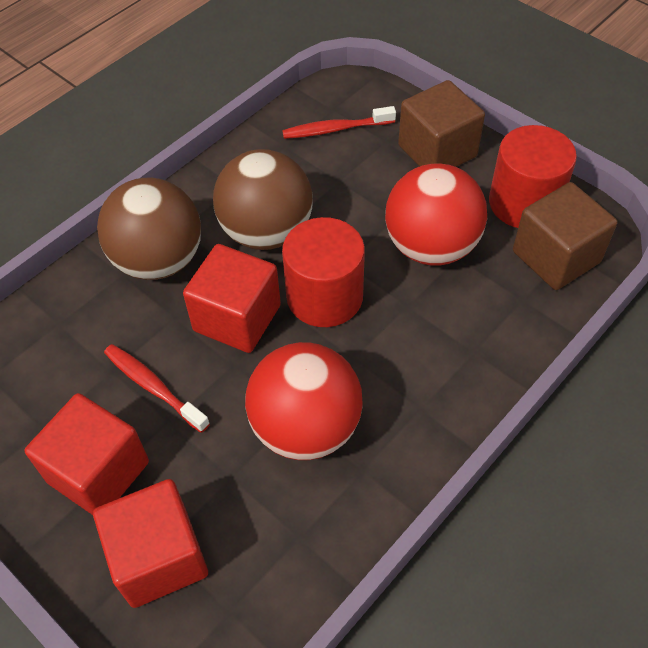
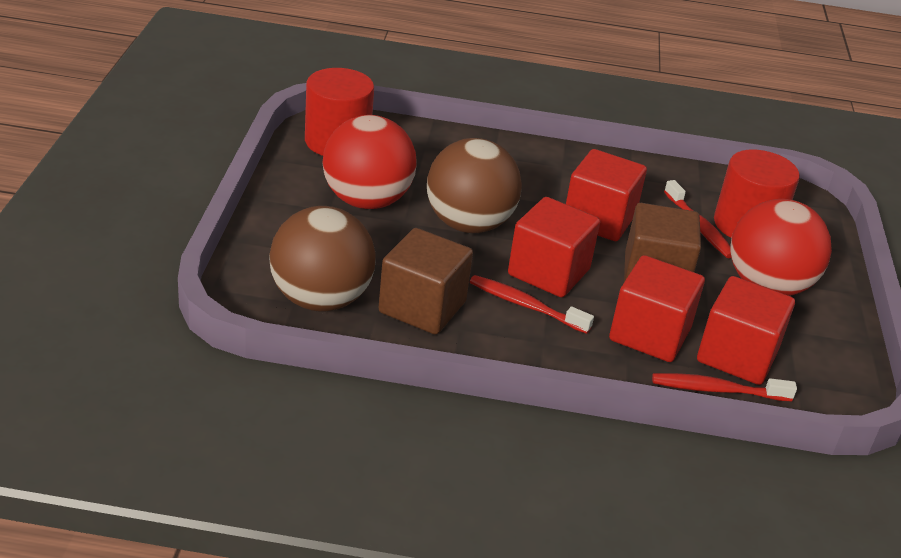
red cube: [24,393,149,515] [93,479,208,608] [183,244,281,353] = 3 -> [508,197,600,297] [566,149,647,241] [609,255,705,362] [697,276,795,385] = 4
red toothbrush: [104,344,210,433] [282,106,396,139] = 2 -> [470,275,594,334] [652,373,797,402] [664,180,731,258] = 3

